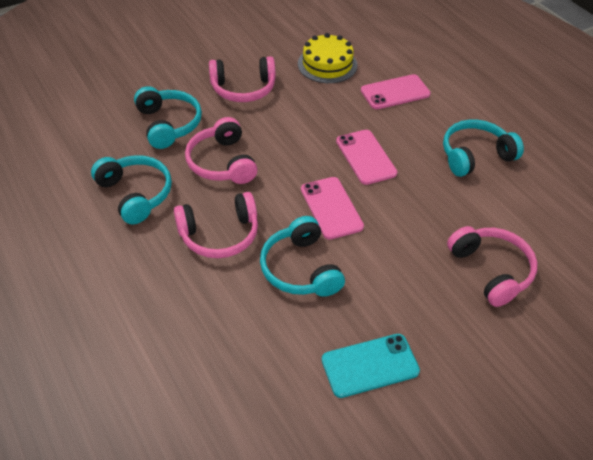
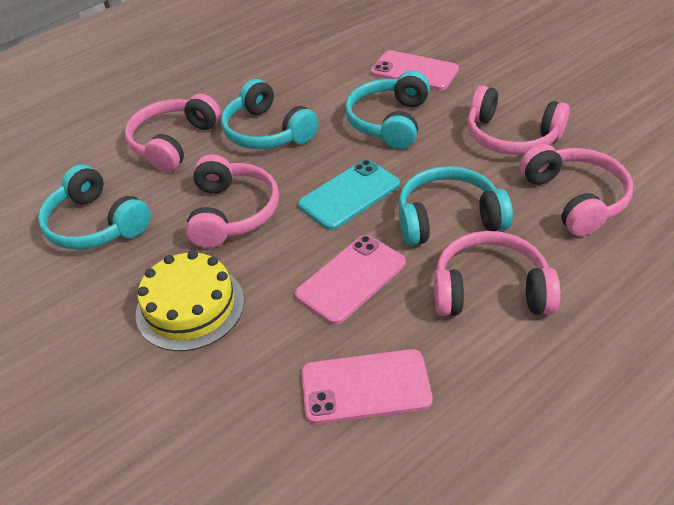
pink headphones: [174,192,258,258] [185,117,258,184] [209,56,276,102] [447,226,537,307] = 4 -> [125,94,221,172] [186,155,279,248] [434,231,560,316] [467,86,570,155] [520,144,633,237] = 5

